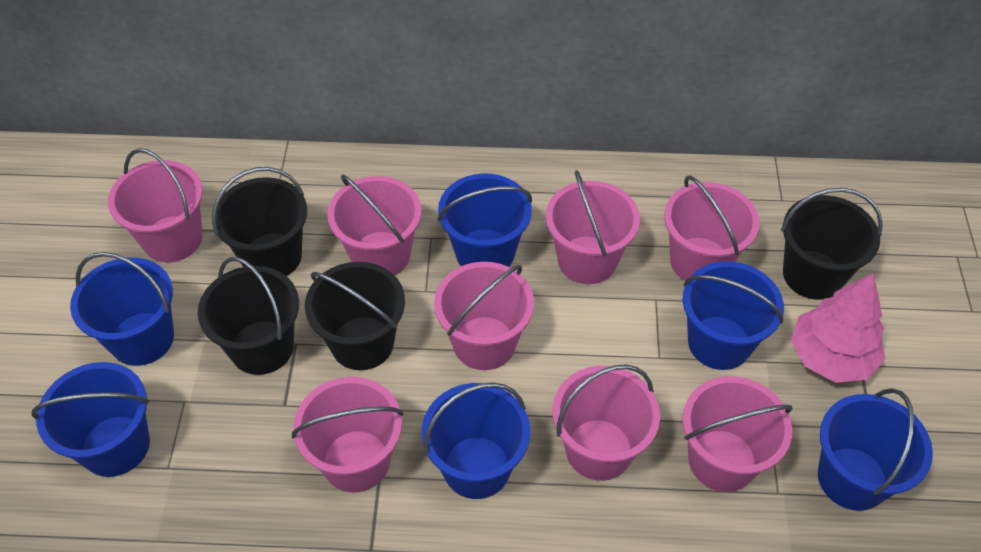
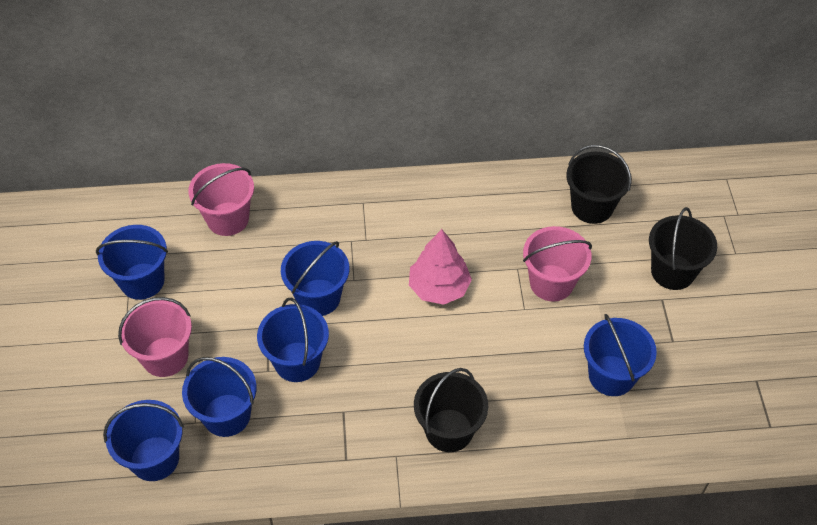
black bucket: [198,257,299,375] [212,167,307,276] [305,262,405,370] [781,188,883,300] = 4 -> [414,368,488,452] [566,145,632,224] [649,207,717,290] = 3
pink bucket: [108,148,203,262] [292,377,403,493] [327,174,422,276] [434,262,534,370] [546,170,640,284] [552,364,660,481] [664,175,760,281] [682,376,792,492] = 8 -> [118,297,192,377] [188,163,254,236] [523,226,592,301] = 3

